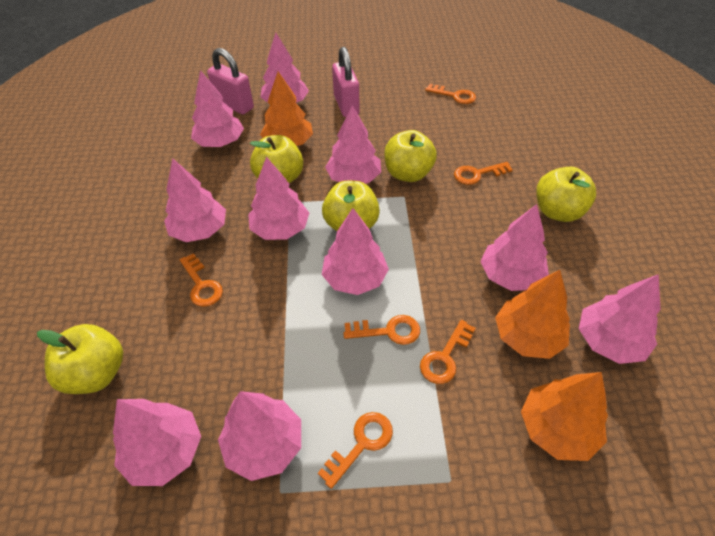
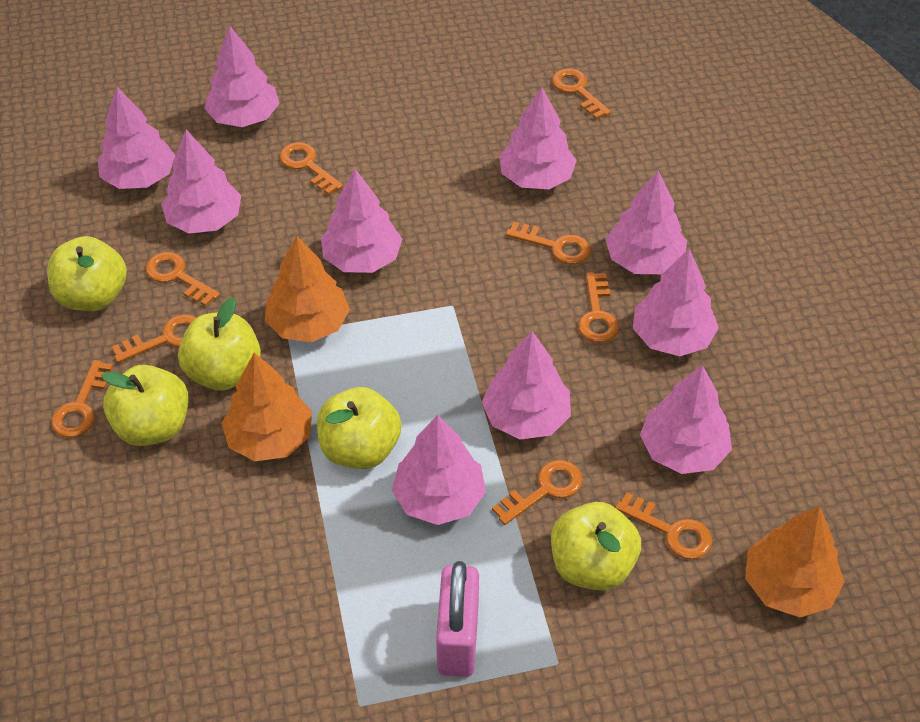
orange key: [180,253,223,307] [318,412,393,489] [343,315,420,345] [420,320,476,384] [425,84,476,104] [454,162,513,185] = 6 -> [51,360,113,437] [112,314,196,363] [145,252,220,306] [279,142,343,195] [492,460,583,525] [506,222,591,264] [552,68,611,119] [578,272,619,343] [615,492,712,559] = 9
pink padlock: [207,48,254,114] [332,47,360,117] = 2 -> [436,561,479,677] = 1

